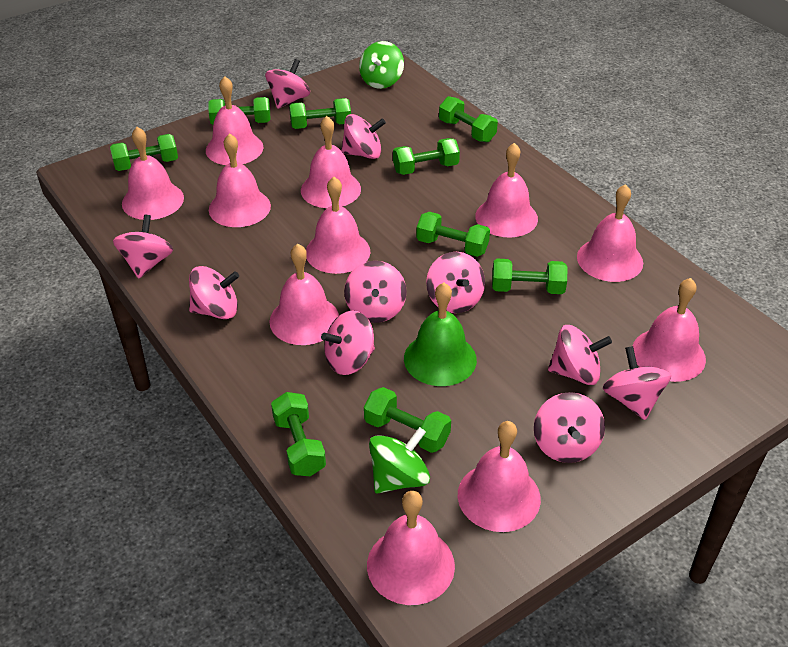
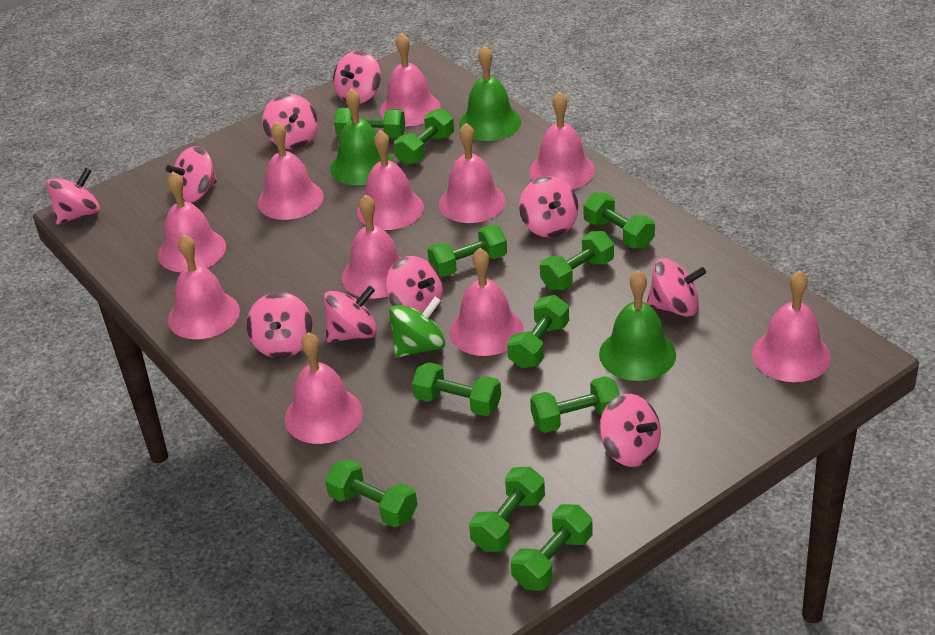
green bell: [404,283,477,386] = 1 -> [330,88,394,185] [459,46,521,141] [599,270,676,381] = 3
green dumbbell: [110,134,178,171] [208,97,271,125] [271,392,326,476] [289,98,351,129] [364,387,451,453] [393,138,460,175] [416,212,490,257] [439,96,498,142] [492,259,567,294] = 9 -> [325,459,417,527] [334,107,405,138] [394,108,454,165] [412,362,501,416] [427,225,507,277] [469,467,545,552] [507,295,569,368] [511,504,592,591] [530,376,620,433] [540,231,614,290] [583,192,655,249] = 11
green spinning top: [359,41,404,89] [369,427,430,493] = 2 -> [389,297,445,358] = 1

